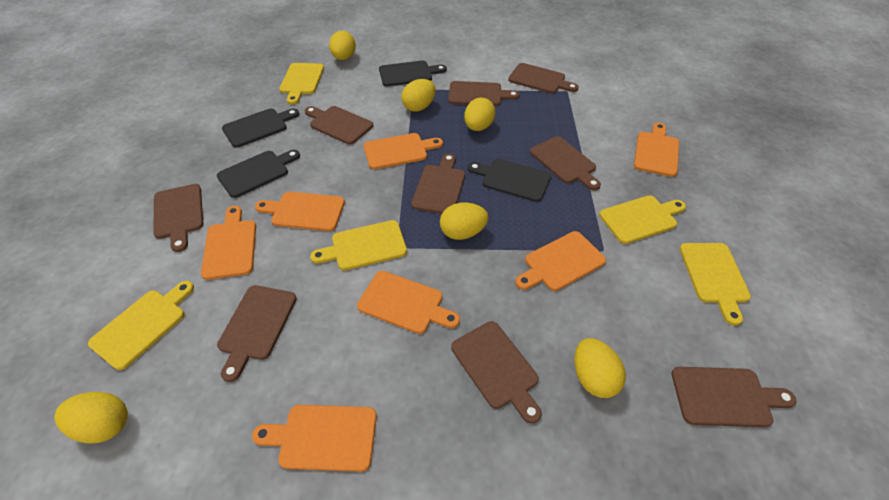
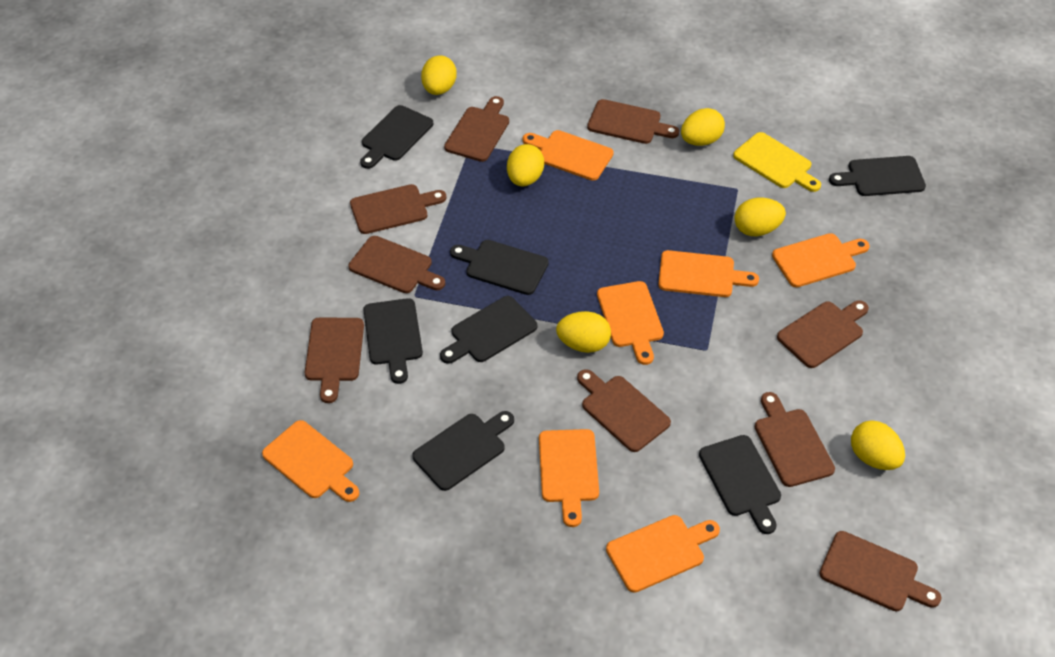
black cutting board: [217,150,300,198] [222,109,299,148] [379,61,447,87] [468,159,551,202] = 4 -> [360,105,433,169] [363,298,423,384] [412,411,514,491] [440,296,537,364] [450,240,549,295] [699,435,781,534] [829,156,926,196] = 7
yellow cutting board: [88,281,194,370] [279,63,324,104] [310,220,407,271] [599,195,686,244] [679,243,751,326] = 5 -> [733,132,821,192] = 1

